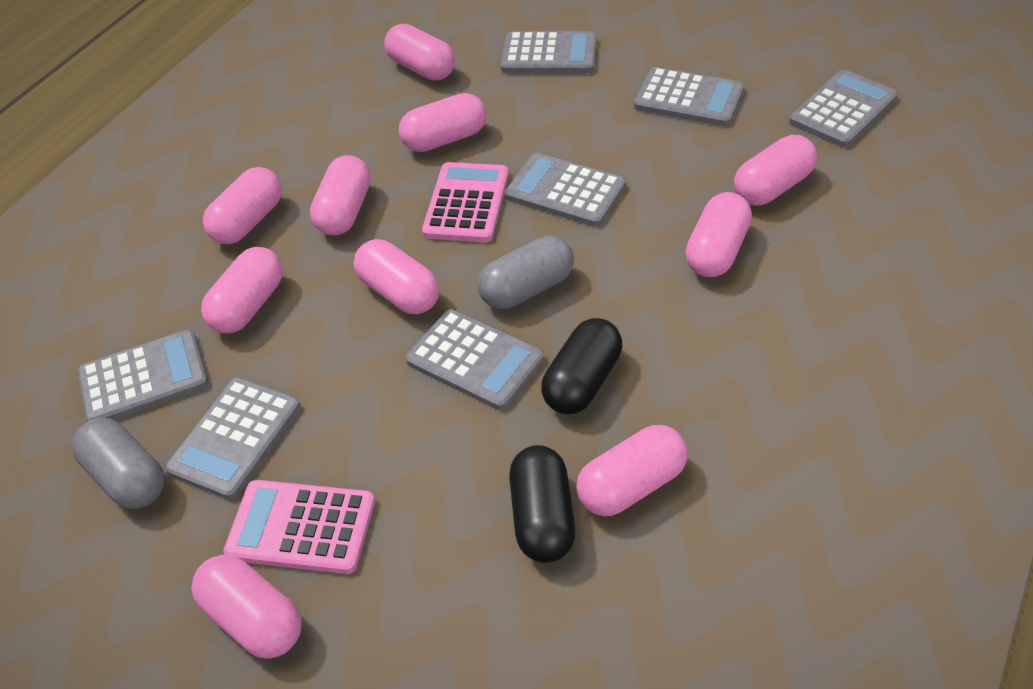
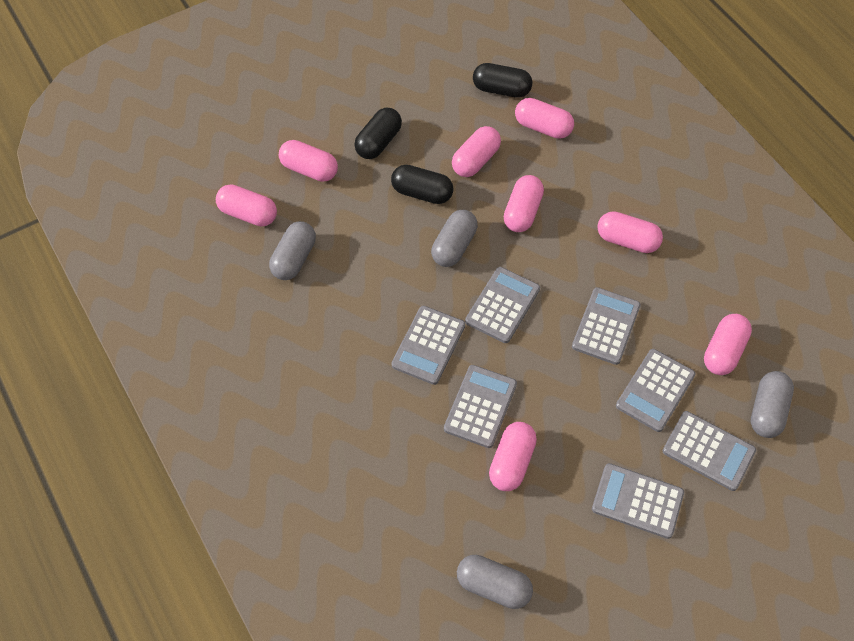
black capsule: [509,445,576,563] [541,318,622,414] = 2 -> [354,108,402,159] [391,165,454,204] [473,63,532,98] = 3
grey capsule: [72,418,165,509] [478,235,574,309] = 2 -> [269,221,316,280] [431,210,478,267] [457,555,533,609] [751,371,794,438] = 4
pink calculator: [223,480,375,574] [422,162,509,242] = 2 -> none = 0
pink capsule: [191,555,302,659] [201,247,283,333] [203,167,282,244] [310,155,371,235] [354,239,439,314] [384,24,455,81] [399,93,486,152] [576,425,688,516] [686,192,752,277] [734,135,817,206] = 10 -> [216,184,277,227] [279,140,338,182] [452,126,501,177] [489,422,537,491] [504,175,544,232] [515,98,574,139] [597,211,663,253] [704,314,752,375] = 8

